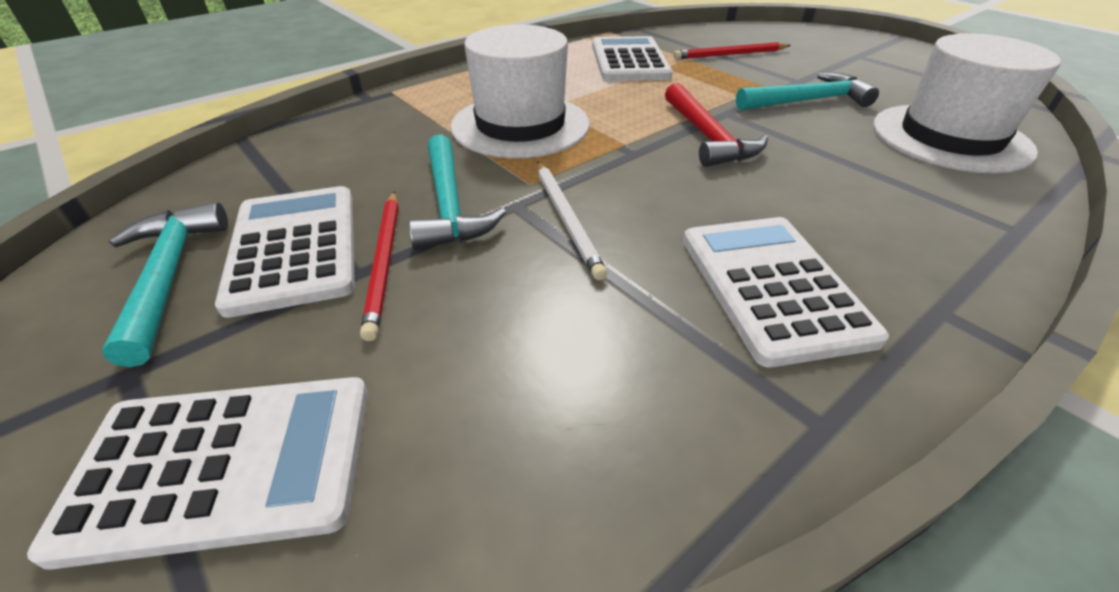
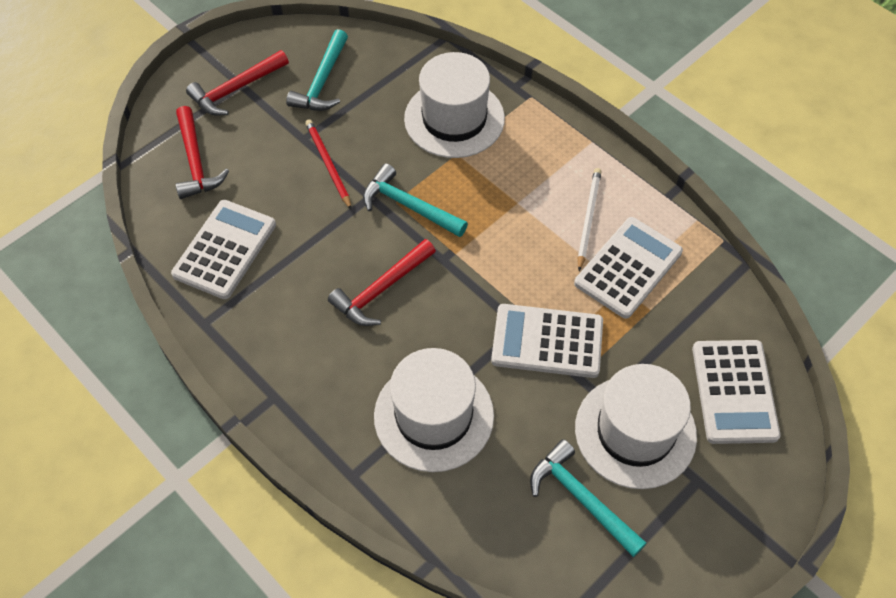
red hammer: [665,83,768,167] = 1 -> [176,106,229,199] [186,50,289,116] [328,239,436,326] = 3
red pencil: [360,192,399,341] [673,42,791,59] = 2 -> [305,119,352,210] = 1
white hat: [451,24,590,158] [873,33,1061,173] = 2 -> [374,348,494,472] [404,52,505,158] [575,364,697,489] = 3

